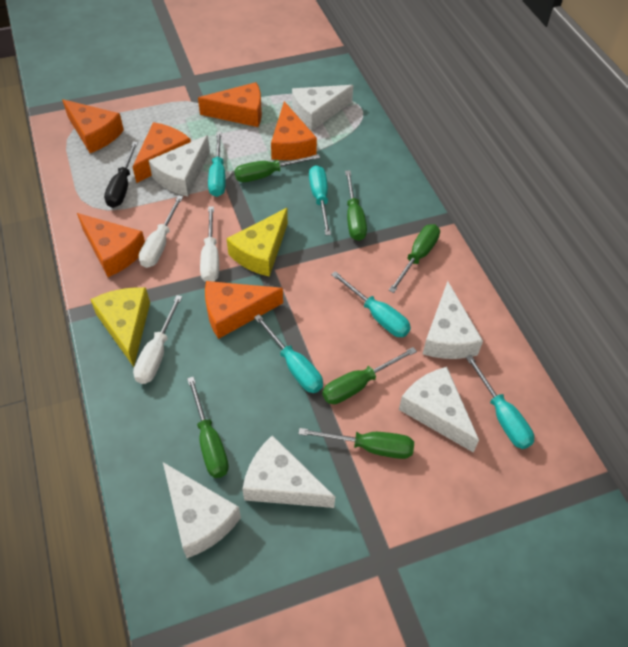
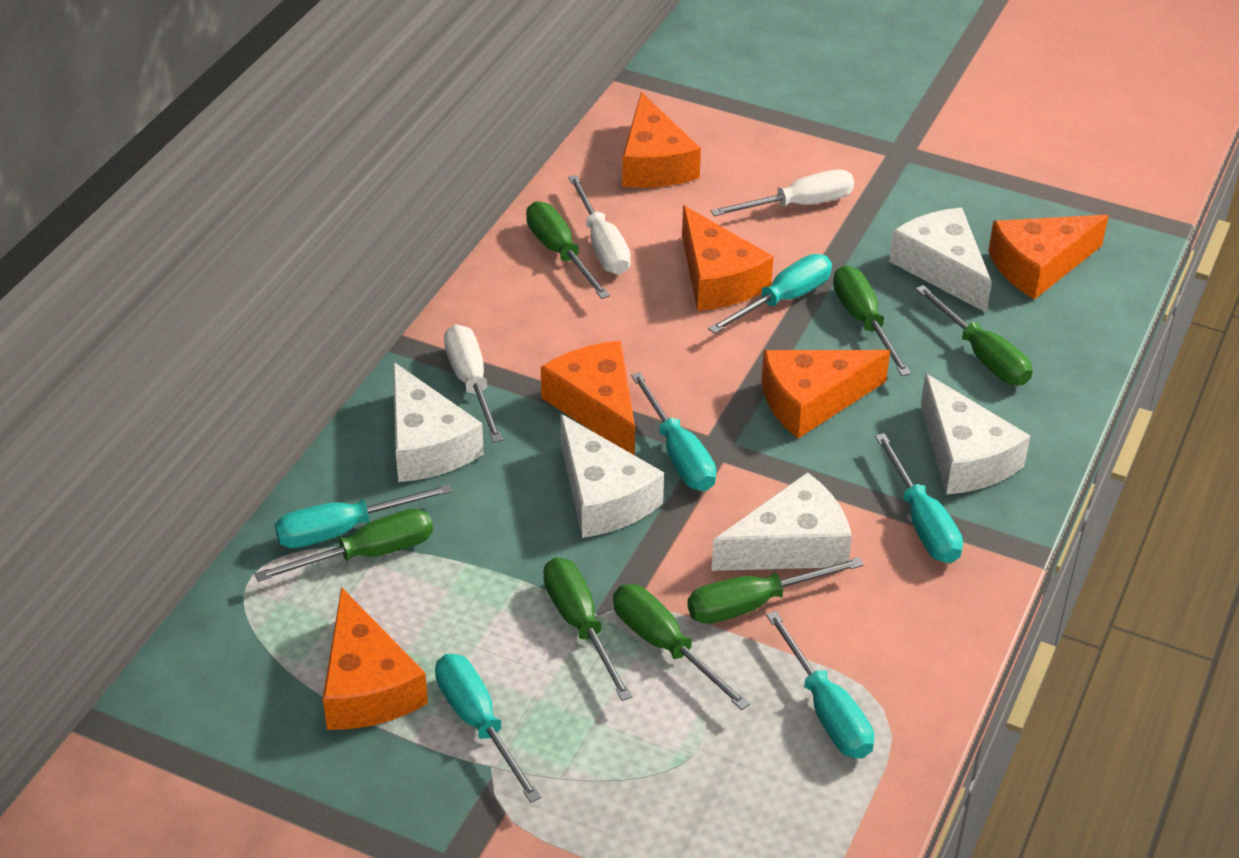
black screwdriver: [104,142,138,208] = 1 -> none = 0
green screwdriver: [187,376,229,478] [234,154,320,182] [298,428,414,459] [322,347,417,404] [345,170,367,241] [389,224,440,293] = 6 -> [254,509,433,582] [526,201,610,299] [543,558,633,701] [613,584,750,710] [687,557,864,624] [833,266,911,376] [916,285,1032,385] = 7
turquoise screwdriver: [208,132,226,197] [254,314,323,393] [309,165,331,235] [331,271,411,337] [465,355,534,449] = 5 -> [275,484,452,548] [435,654,541,803] [631,372,716,491] [708,254,832,334] [766,611,874,759] [875,433,963,563] = 6
white cheese: [149,135,210,197] [163,462,241,558] [242,435,335,508] [292,85,353,131] [399,367,479,452] [422,281,483,359] = 6 -> [393,362,484,482] [561,414,664,538] [711,472,852,571] [889,208,992,312] [921,374,1030,495] = 5
yellow cheese: [90,287,150,367] [227,208,288,277] = 2 -> none = 0

